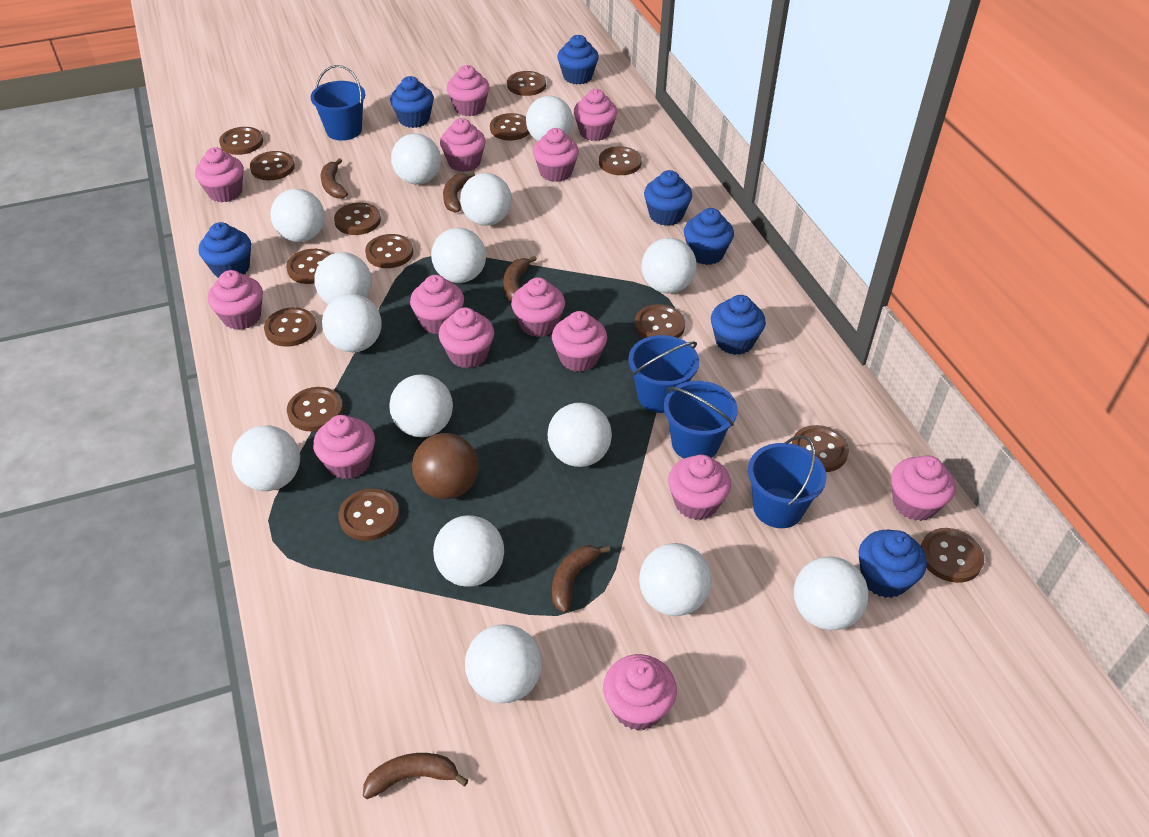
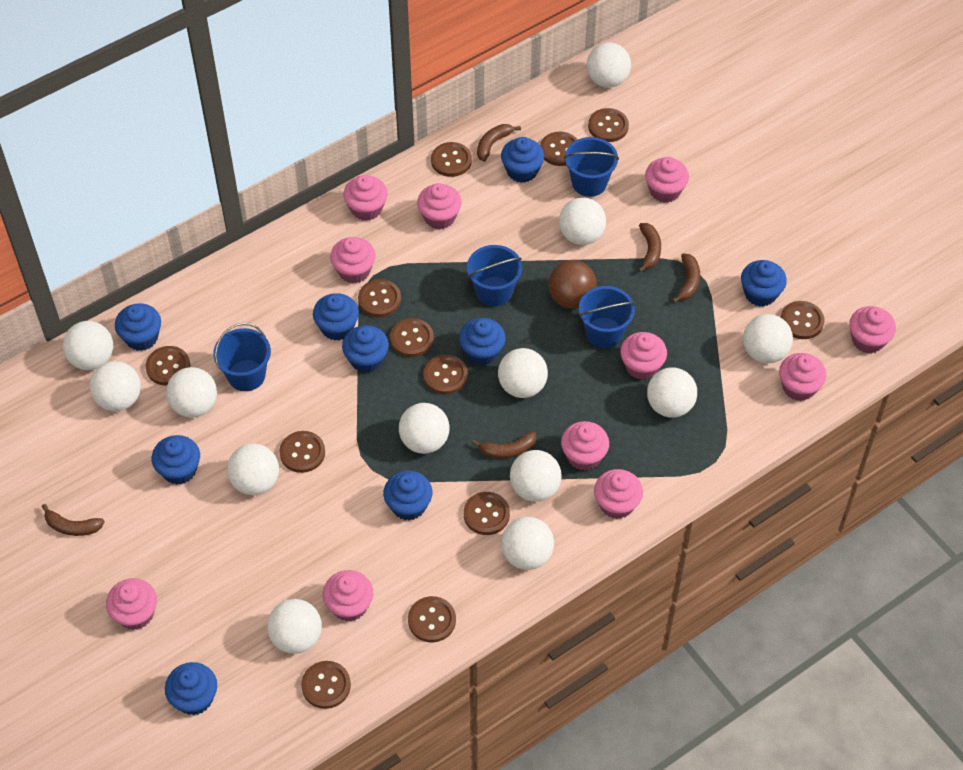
blue cupcake: [199,222,251,278] [390,76,434,128] [557,35,599,85] [644,170,692,226] [684,208,734,265] [711,295,766,355] [859,530,927,598] = 7 -> [115,303,161,351] [152,435,200,485] [165,662,217,715] [313,293,359,340] [342,325,389,373] [383,471,433,521] [459,318,506,365] [501,137,544,183] [741,260,787,307] = 9
brown button: [219,127,263,155] [250,151,295,180] [264,307,317,347] [286,249,331,284] [287,387,343,431] [334,203,381,235] [338,489,400,541] [365,234,413,268] [490,113,529,140] [507,71,546,96] [599,146,642,175] [635,304,685,338] [792,425,849,472] [921,528,984,583] = 14 -> [145,346,190,386] [279,431,325,473] [301,661,351,709] [358,279,401,317] [390,318,434,357] [408,596,456,642] [423,355,468,395] [431,142,472,177] [464,492,510,535] [540,132,578,166] [588,108,629,142] [781,301,824,339] = 12
pink cupcake: [195,147,244,202] [208,270,263,330] [313,415,375,479] [410,275,464,334] [439,307,494,368] [440,118,486,172] [447,65,490,116] [511,277,565,337] [533,128,579,182] [552,311,607,372] [574,89,618,141] [603,654,677,731] [668,455,731,520] [891,456,956,521] = 14 -> [106,578,157,630] [323,570,373,622] [330,237,375,283] [343,175,388,221] [417,183,461,229] [561,421,609,471] [594,469,643,519] [620,332,667,380] [645,157,689,203] [779,353,826,401] [849,306,896,354] = 11
white ball: [232,426,300,491] [270,189,325,242] [314,252,372,304] [322,294,382,352] [389,374,453,437] [391,134,441,184] [431,228,486,283] [433,515,504,587] [460,173,512,226] [465,624,542,703] [526,96,573,141] [548,403,612,467] [639,543,712,616] [641,238,697,293] [794,557,869,630] = 15 -> [63,321,113,370] [90,361,141,411] [166,367,217,417] [227,444,279,495] [267,599,322,654] [399,403,449,454] [498,348,548,398] [501,517,554,570] [510,450,562,502] [559,197,606,245] [587,42,631,88] [647,367,697,418] [743,314,793,363] = 13

